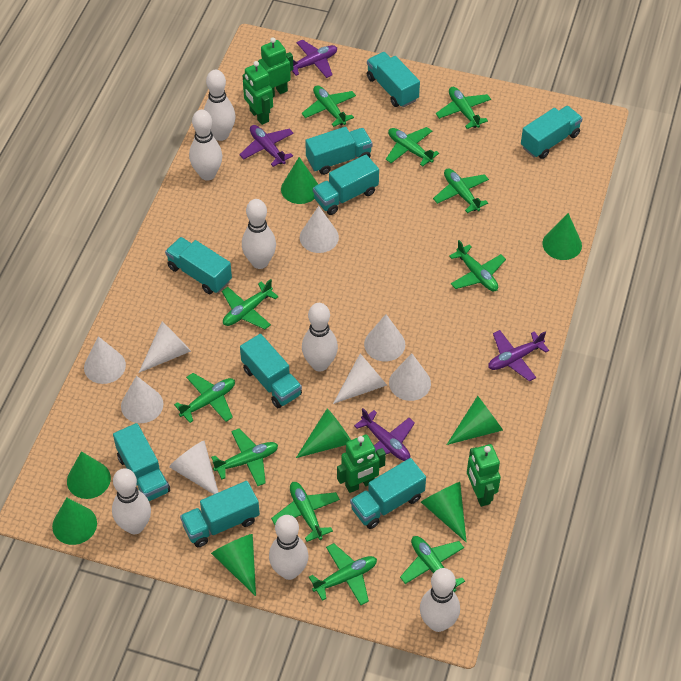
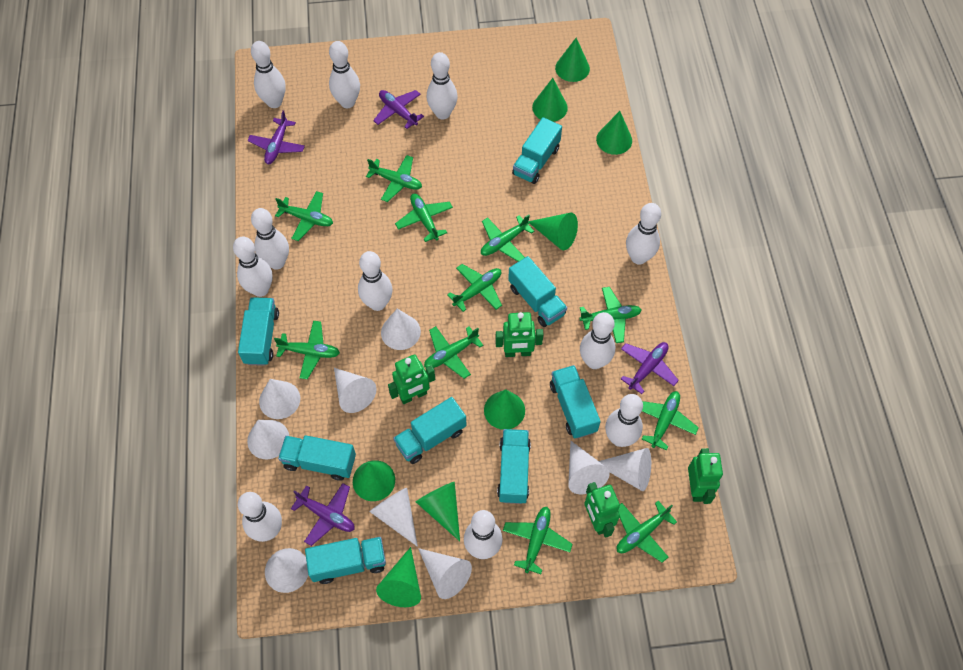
turquoise truck: [113,423,170,501] [165,237,232,294] [180,481,260,547] [240,334,302,408] [305,127,373,175] [313,155,379,215] [350,458,426,529] [367,52,420,107] [521,106,583,159] = 9 -> [238,297,279,366] [278,435,356,481] [305,537,386,584] [393,397,467,464] [497,429,531,504] [508,256,567,327] [512,117,562,184] [550,365,601,439] = 8
white bowling pin: [112,468,151,534] [189,110,222,181] [204,70,236,141] [242,199,276,269] [269,515,308,580] [302,303,338,371] [420,568,460,632] = 7 -> [233,237,273,297] [238,492,282,542] [251,41,286,108] [251,208,289,270] [329,41,360,108] [358,251,393,311] [427,52,458,119] [464,510,503,559] [580,312,615,369] [605,394,643,447] [626,203,661,265] = 11
white cone: [84,336,126,384] [121,376,164,423] [139,322,191,373] [169,441,219,494] [300,206,339,253] [333,354,387,404] [364,314,405,361] [389,354,431,401] = 8 -> [247,420,289,459] [259,379,300,419] [265,548,308,593] [334,368,377,413] [370,488,418,547] [381,309,421,350] [418,548,472,599] [568,441,610,494] [599,448,651,491] = 9

